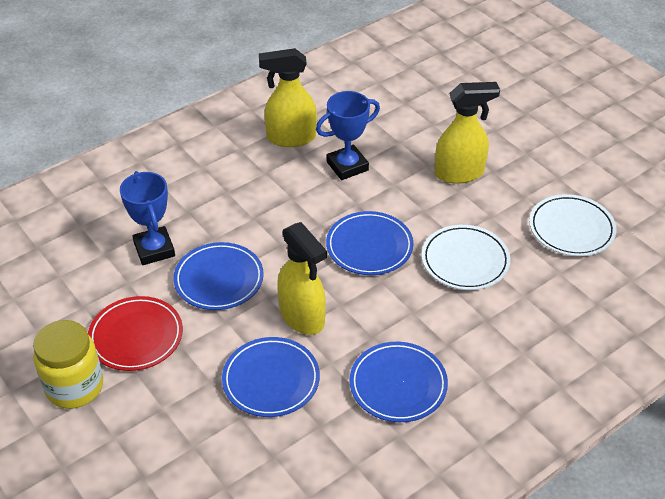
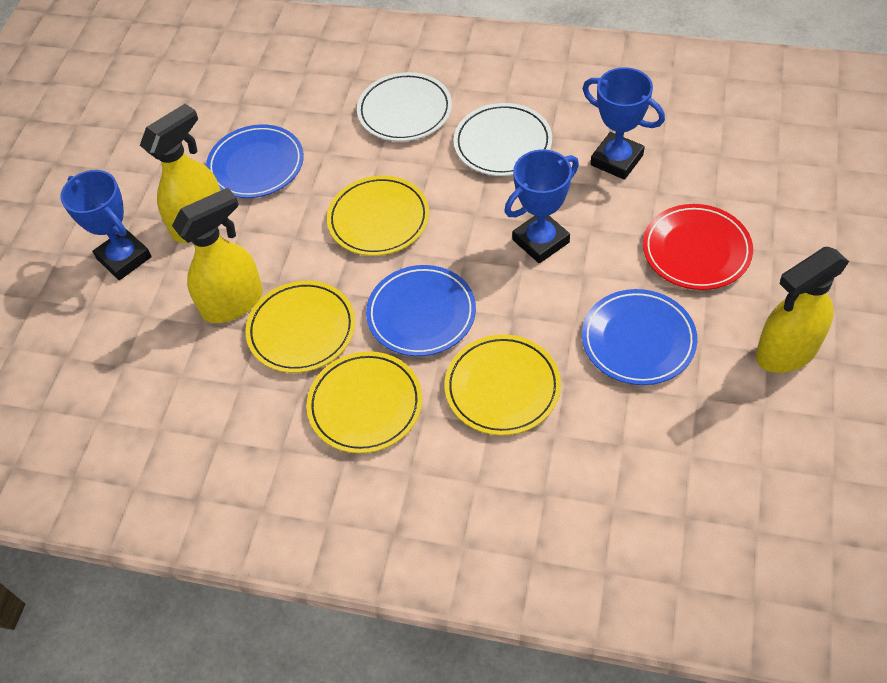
blue plate: [173,242,264,310] [222,337,320,417] [326,211,413,275] [349,342,448,422] = 4 -> [206,124,304,198] [366,265,476,356] [582,289,697,385] = 3
blue trophy: [120,171,175,265] [316,91,380,180] = 2 -> [60,170,151,280] [504,149,579,263] [582,67,665,180] = 3
yellow jar: [33,320,103,409] = 1 -> none = 0
yellow plate: none = 0 -> [246,281,355,373] [307,351,422,453] [327,176,429,256] [445,334,561,435] = 4

